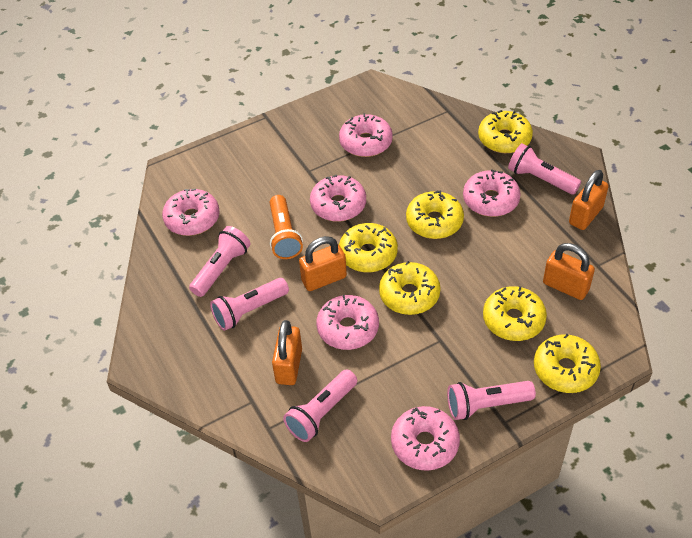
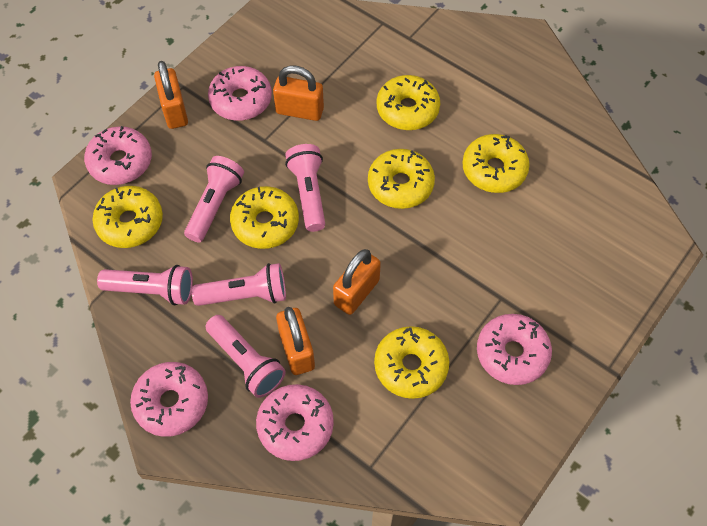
orange flashlight: [270,195,303,259] = 1 -> none = 0
pink donut: [162,188,220,236] [310,175,366,222] [316,295,379,350] [339,113,393,157] [391,406,460,471] [463,170,521,217] = 6 -> [84,126,152,185] [130,362,208,437] [208,66,272,121] [256,384,334,461] [477,314,552,385] = 5

